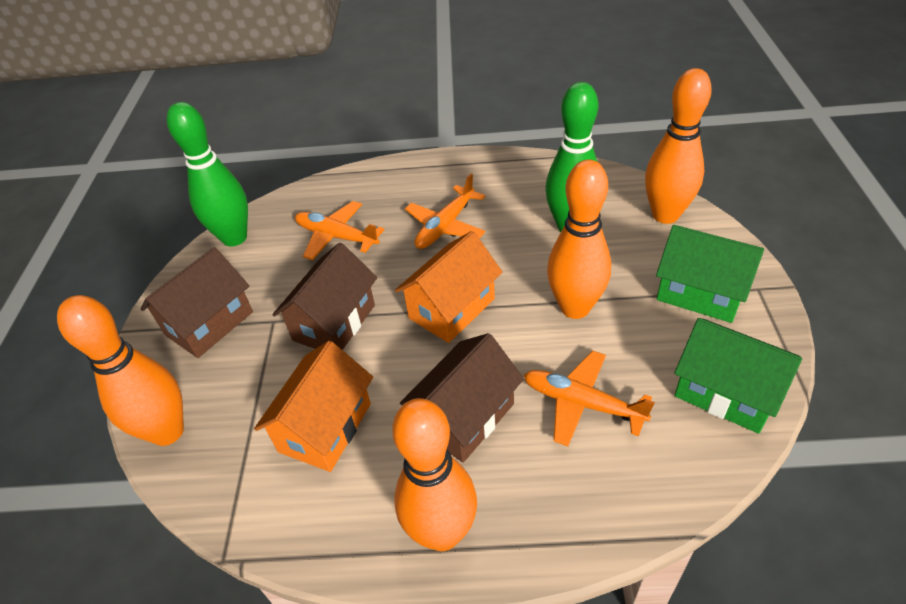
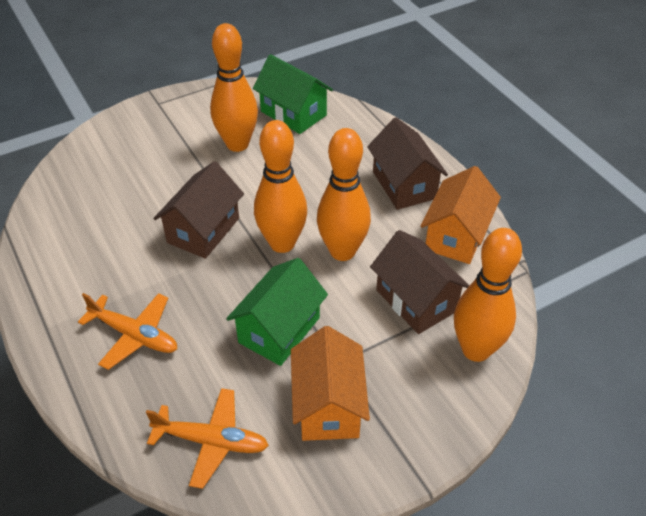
green bowling pin: [167,102,248,246] [545,82,598,232] = 2 -> none = 0
orange plane: [295,201,385,260] [405,173,486,249] [524,351,655,446] = 3 -> [78,293,177,370] [146,388,269,489] = 2

